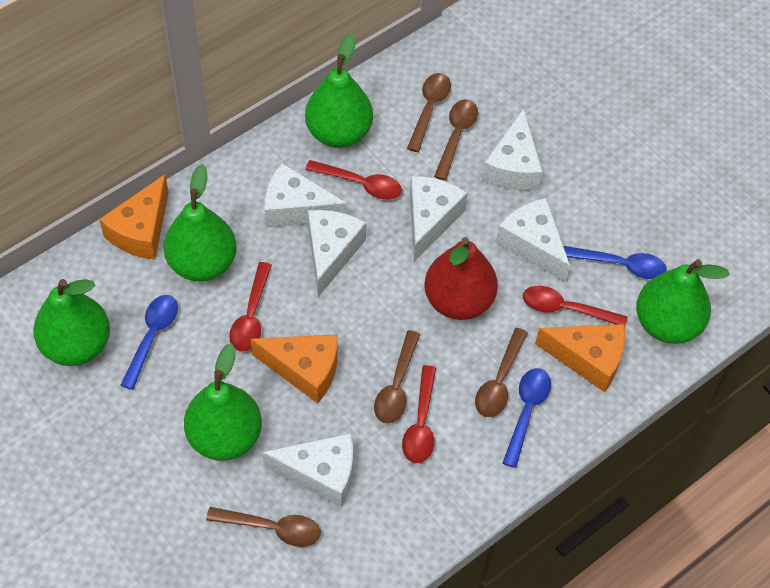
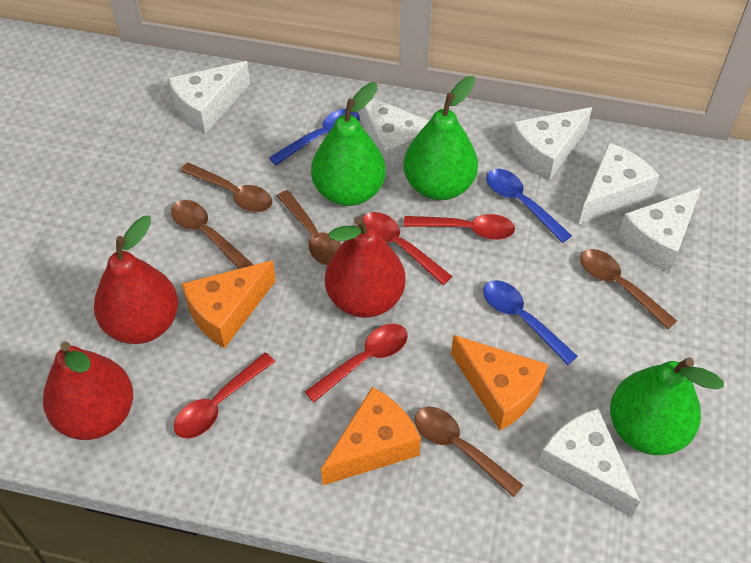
green pear: [33,279,110,366] [164,164,237,281] [184,343,262,461] [305,33,373,148] [636,259,730,344] = 5 -> [311,82,386,206] [403,76,478,200] [610,357,724,455] = 3
red pear: [425,237,498,320] = 1 -> [43,341,133,440] [94,216,178,344] [325,217,405,318] = 3

